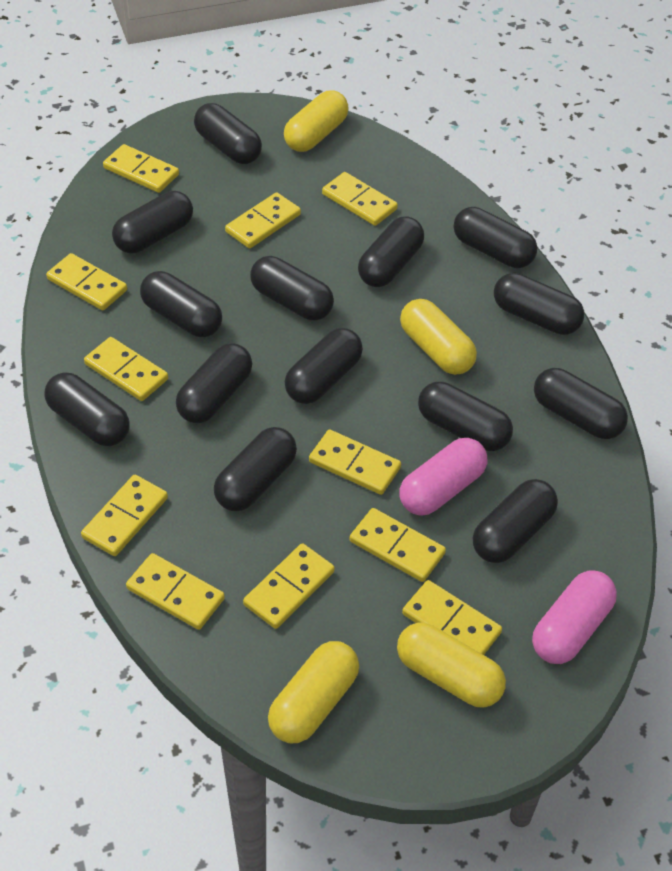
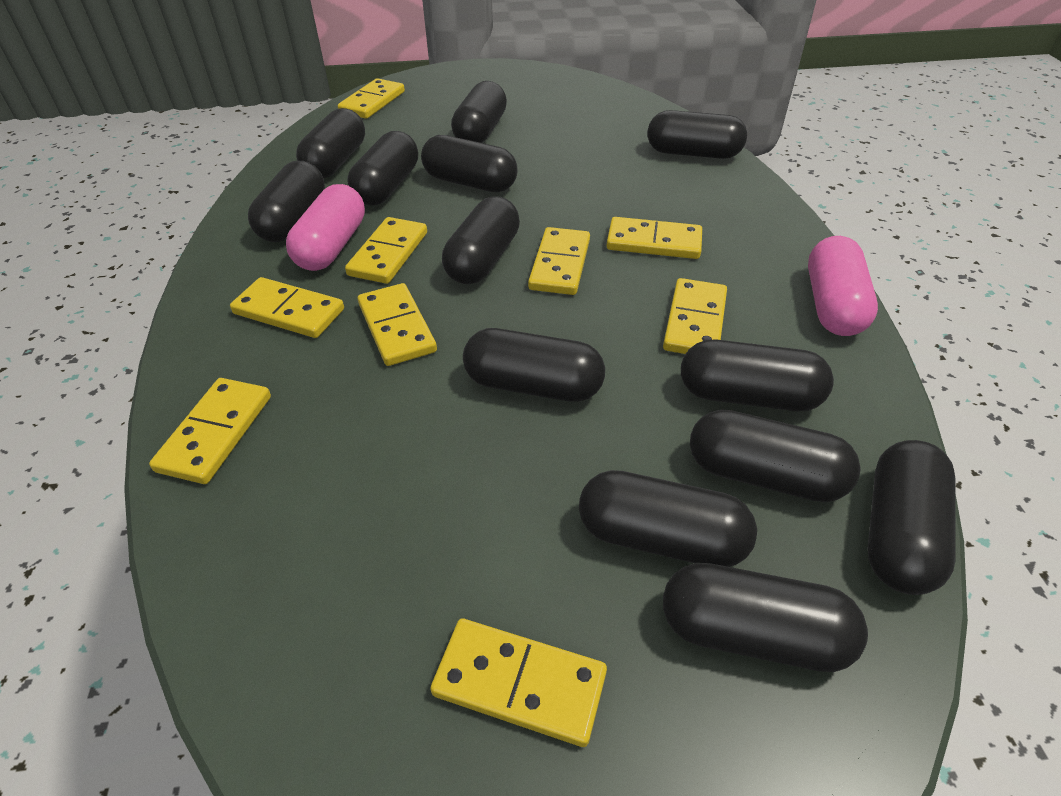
black capsule: [44,372,130,446] [112,191,193,253] [140,271,222,337] [176,343,252,423] [194,103,262,164] [214,427,297,511] [250,256,334,320] [285,328,363,404] [358,216,424,287] [418,382,513,451] [454,207,537,268] [473,479,558,563] [494,273,584,335] [534,368,628,439] = 14 -> [248,161,325,242] [296,108,365,178] [348,131,418,206] [421,135,517,192] [442,196,520,284] [451,81,507,143] [463,328,605,402] [579,470,757,567] [648,110,747,159] [663,563,868,672] [681,339,834,411] [690,409,860,502] [868,440,956,595] = 13
yellow capsule: [268,641,359,743] [284,90,349,152] [397,622,506,708] [400,299,477,375] = 4 -> none = 0
yellow domino: [46,253,127,311] [81,475,168,556] [84,337,168,401] [103,144,179,193] [126,553,225,630] [225,192,301,248] [243,543,335,629] [309,429,401,495] [322,172,398,226] [350,508,446,582] [402,580,502,655] = 11 -> [149,378,271,484] [230,277,344,338] [338,78,405,119] [345,217,427,284] [358,283,437,366] [430,618,607,747] [528,227,590,295] [607,217,702,259] [663,278,727,354] = 9

